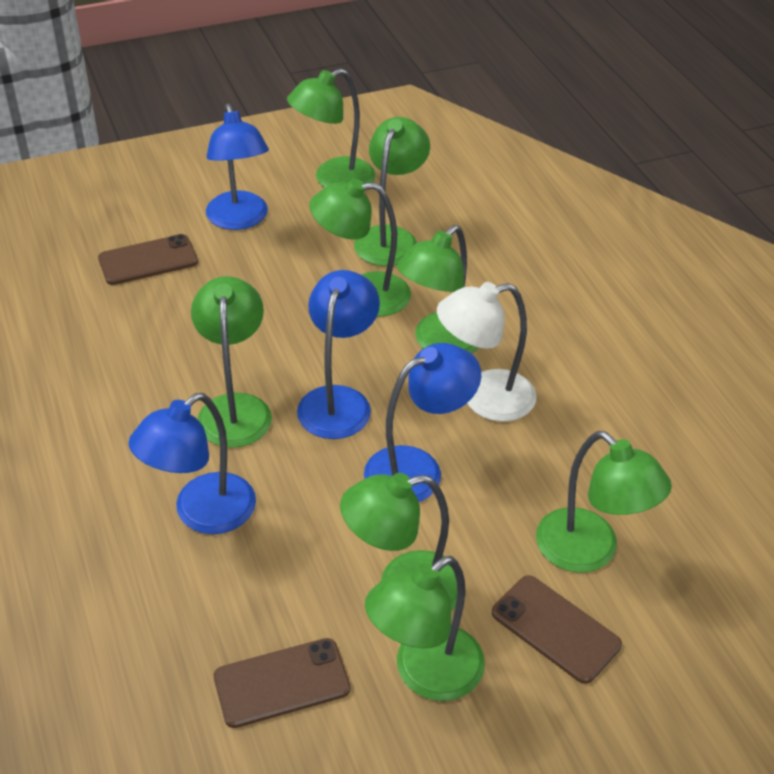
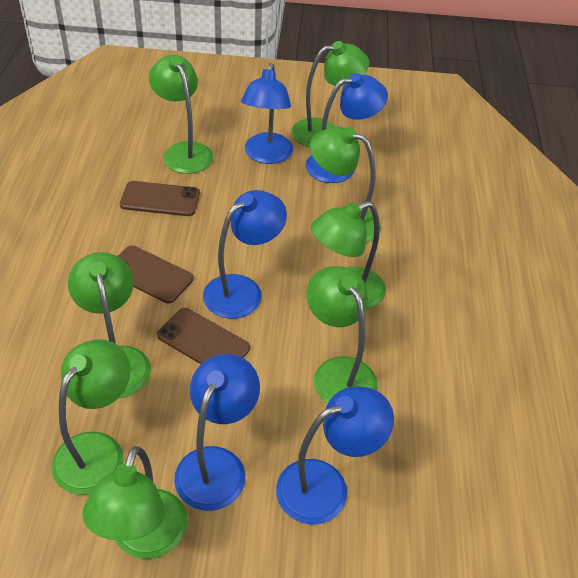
blue lamp: [128,393,256,534] [206,104,269,230] [297,270,380,439] [364,343,481,502] = 4 -> [174,354,260,511] [203,190,287,319] [241,63,293,164] [276,386,394,524] [306,73,388,183] = 5
white lamp: [437,282,536,422] = 1 -> none = 0

